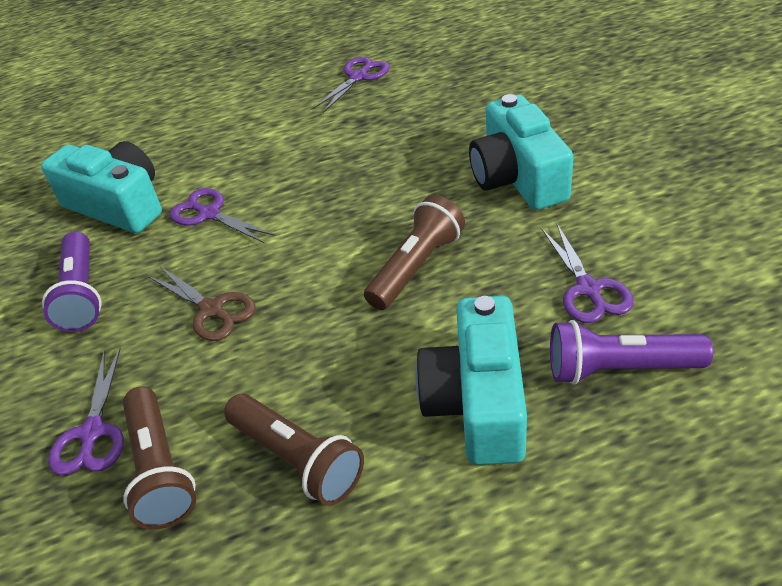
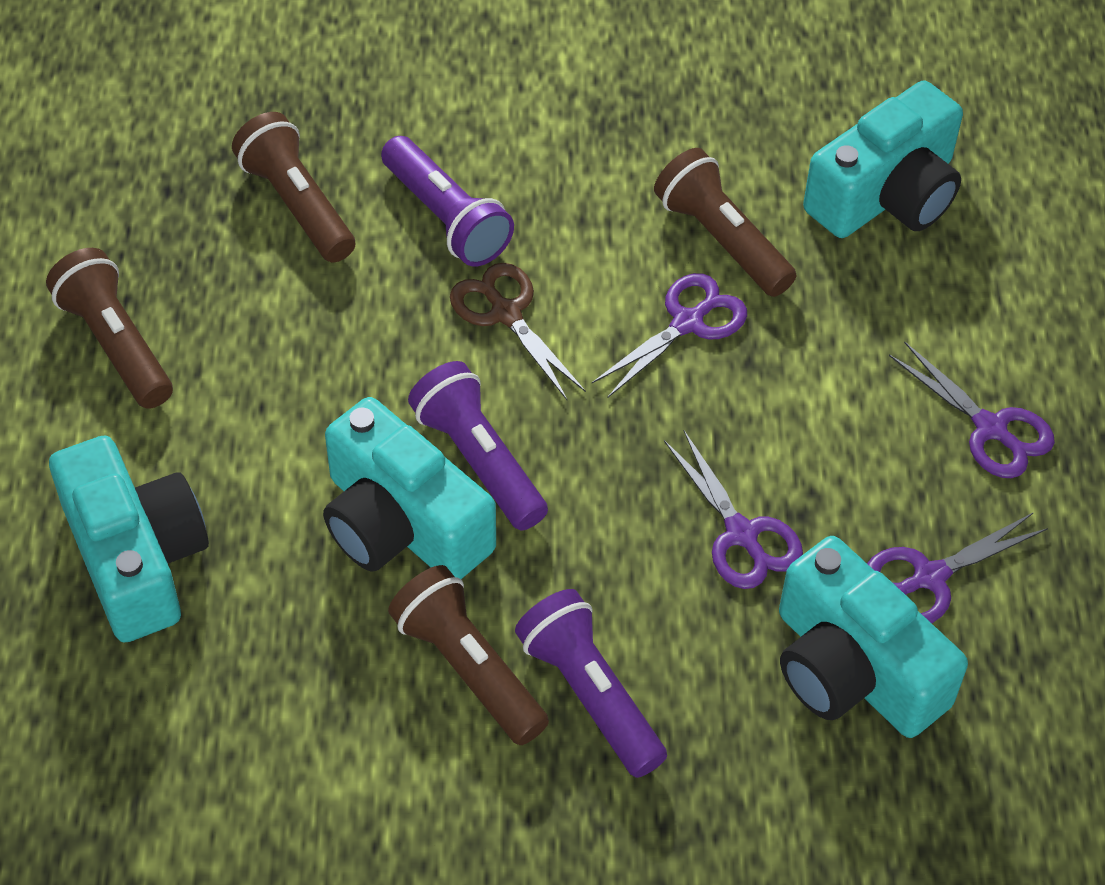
brown flashlight: [123,387,196,530] [224,394,364,506] [364,195,465,310] = 3 -> [46,248,173,409] [232,112,355,263] [388,565,549,745] [654,148,797,297] = 4
purple flashlight: [42,231,102,332] [550,320,713,385] = 2 -> [381,136,514,267] [408,361,548,530] [515,589,667,778] = 3
turquoise camera: [41,141,162,233] [416,296,527,465] [469,94,573,210] = 3 -> [49,436,209,643] [323,397,496,579] [779,536,968,738] [803,81,963,238] = 4

